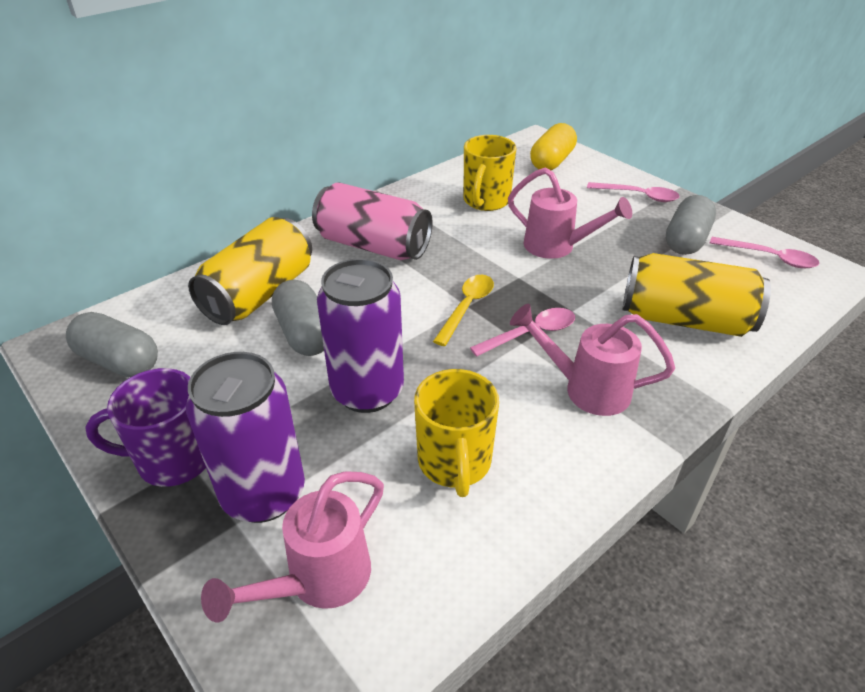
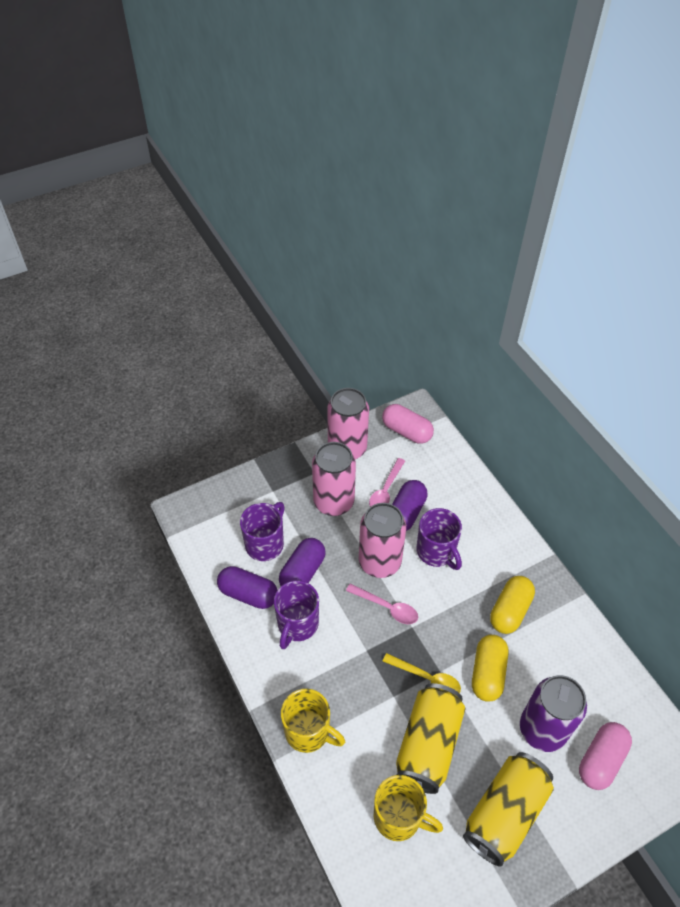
grey capsule: [66,312,158,377] [272,280,324,356] [666,195,716,255] = 3 -> none = 0
pink can: [312,183,433,260] = 1 -> [312,442,356,516] [327,388,369,460] [359,503,406,578] = 3
pink capsule: none = 0 -> [382,404,434,444] [579,722,632,790] = 2
pink spoon: [470,308,575,357] [587,182,680,202] [710,237,820,268] = 3 -> [346,584,418,624] [369,458,405,507] = 2
pink watering can: [201,471,384,622] [508,167,632,259] [510,304,675,416] = 3 -> none = 0
purple can: [186,352,305,523] [317,259,404,413] = 2 -> [520,675,587,752] = 1
purple capsule: none = 0 -> [217,566,277,609] [279,538,326,586] [392,480,428,531] = 3
purple mug: [85,368,206,487] = 1 -> [240,502,285,561] [274,580,319,649] [417,508,462,570] = 3
yellow capsule: [530,123,577,170] = 1 -> [472,635,508,702] [490,576,535,634] = 2

